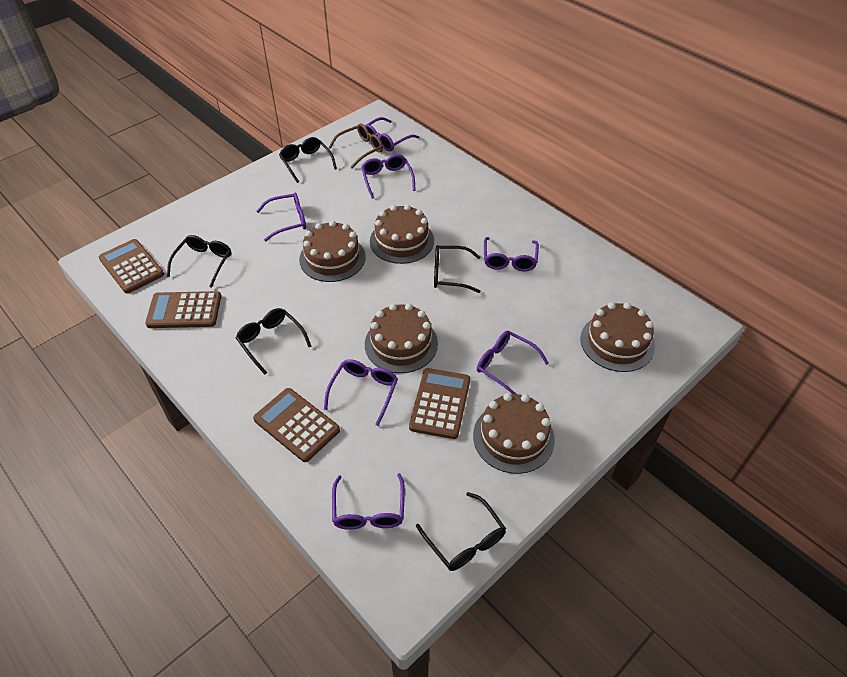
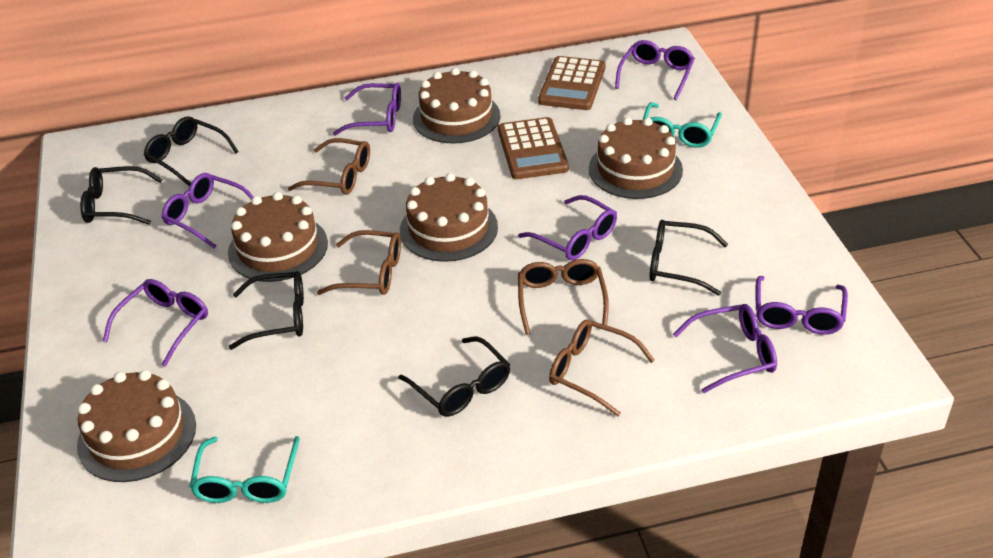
brown calculator: [99,239,164,293] [145,291,221,328] [253,388,340,462] [409,368,470,439] = 4 -> [498,117,569,179] [538,56,606,110] = 2
brown glasses: [328,123,383,168] = 1 -> [288,138,370,195] [317,230,401,295] [518,259,609,335] [549,319,655,416] = 4
turquoise glasses: none = 0 -> [190,436,300,503] [643,102,722,148] = 2

